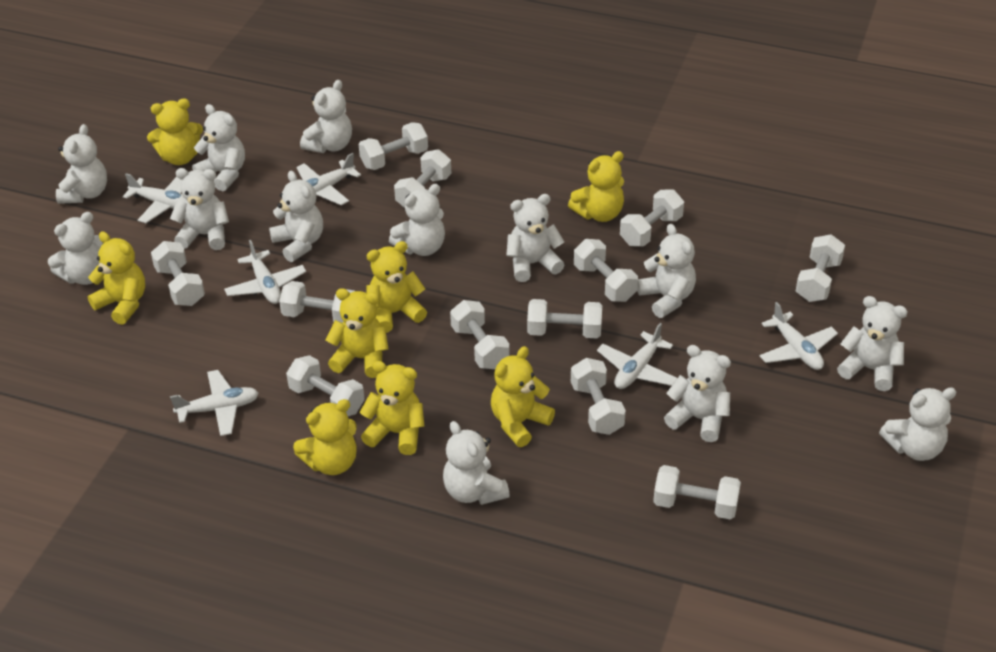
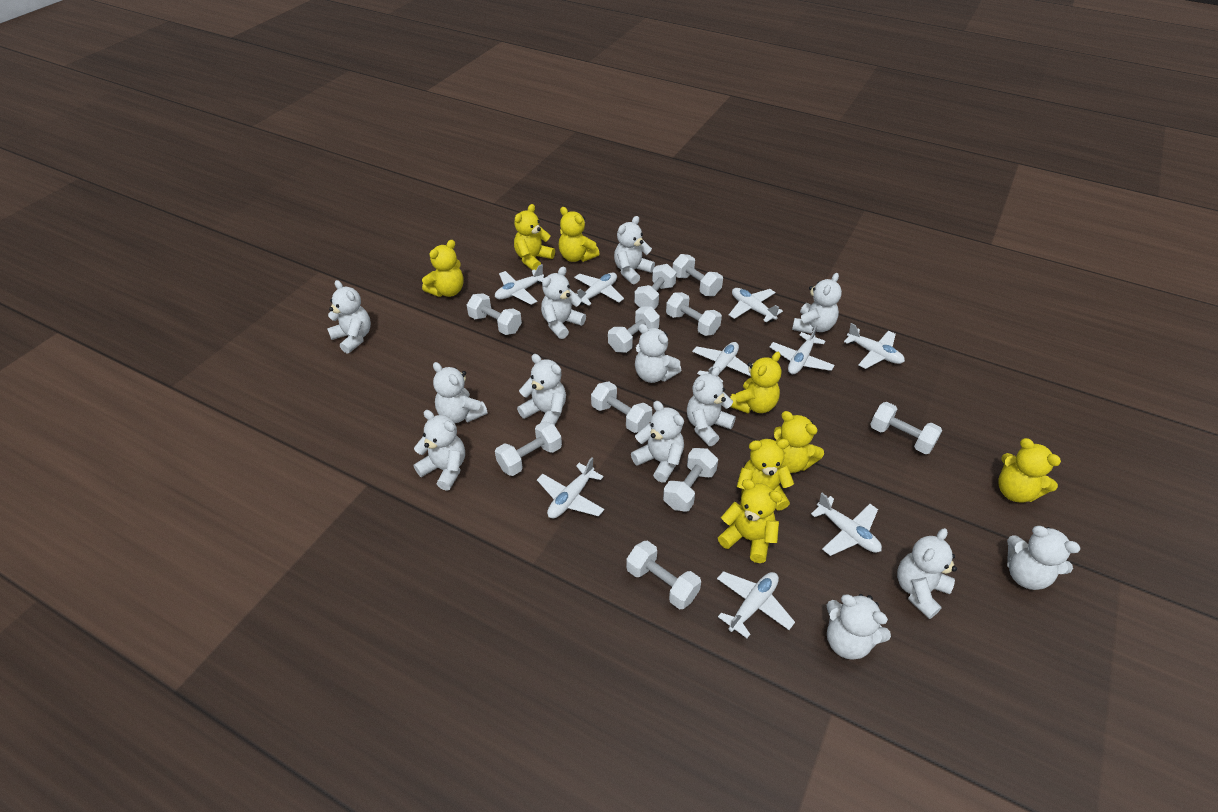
white dumbbell: [151,241,205,306] [279,281,355,323] [286,355,365,416] [359,122,428,170] [394,149,451,208] [450,300,510,369] [527,299,602,338] [571,358,626,435] [574,239,638,302] [620,189,684,247] [653,465,741,520] [796,234,845,302] = 12 -> [467,293,522,335] [495,421,562,476] [591,381,652,433] [608,307,660,353] [626,541,701,609] [634,264,677,309] [663,448,718,512] [666,292,722,336] [673,254,723,296] [870,402,942,454] = 10
white plane: [123,173,186,223] [170,370,259,436] [224,240,306,304] [296,153,361,205] [597,323,677,389] [760,302,838,370] = 6 -> [495,264,544,305] [537,457,604,519] [574,272,624,306] [692,342,751,383] [717,571,795,638] [729,288,783,322] [770,325,835,374] [811,493,882,556] [844,323,905,369] = 9

